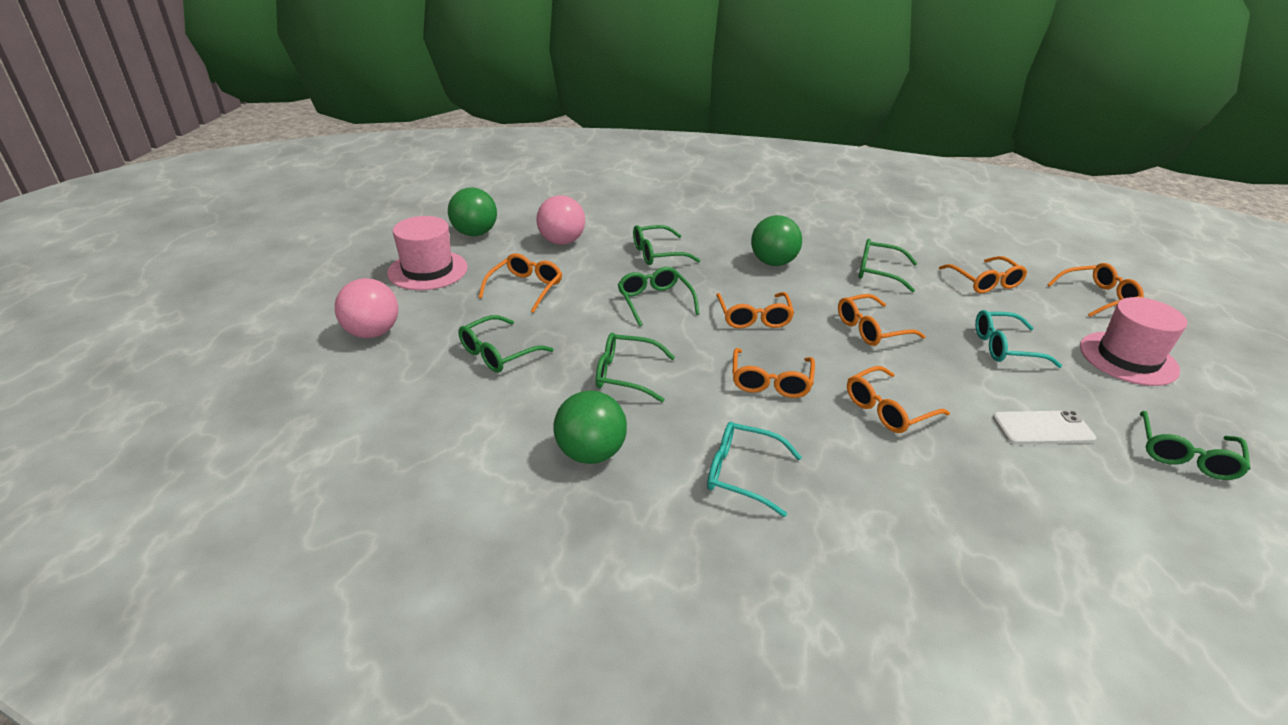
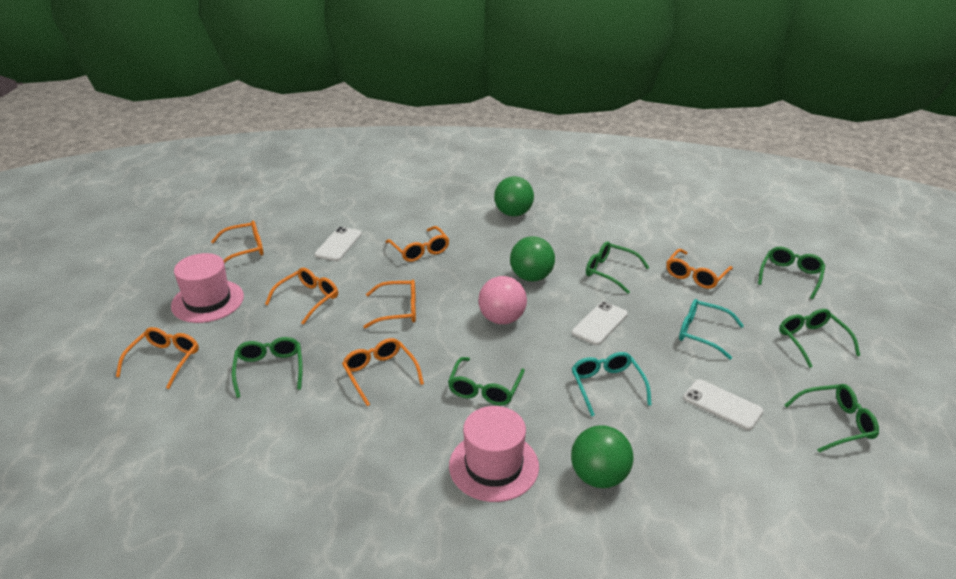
pink ball: [335,278,398,338] [536,195,585,245] = 2 -> [479,276,527,324] = 1
white phone: [993,410,1096,444] = 1 -> [314,227,362,261] [572,301,628,345] [683,379,764,430] = 3

